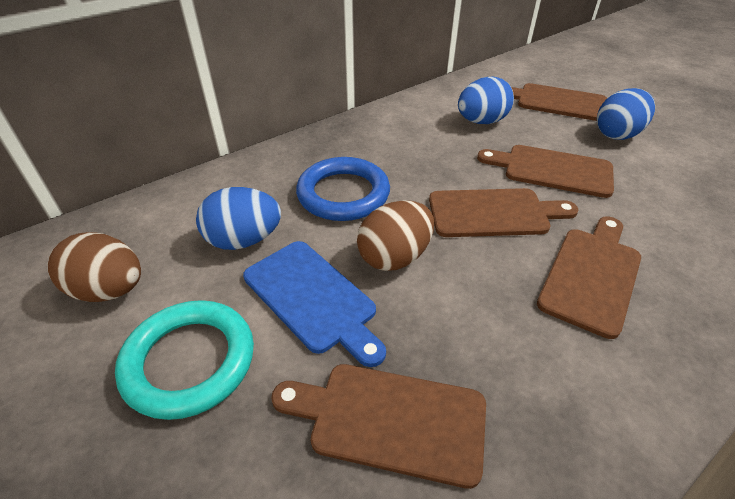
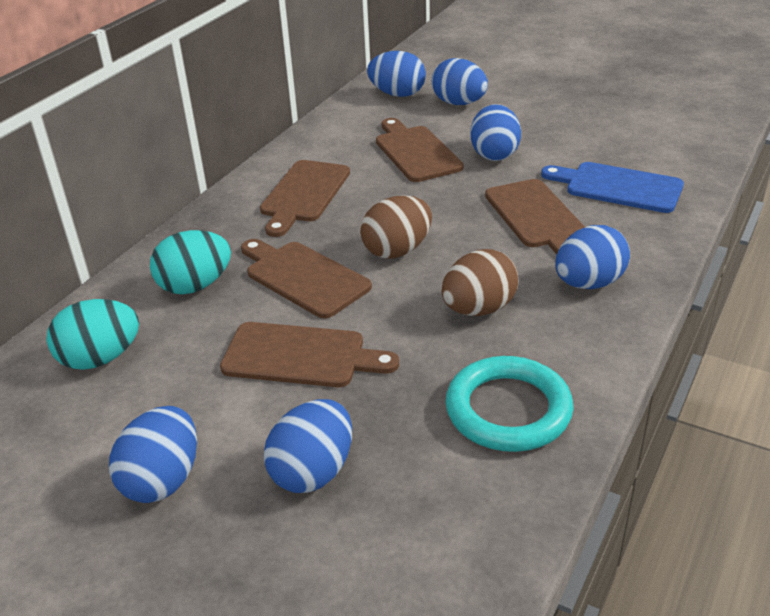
blue egg: [196,187,281,250] [458,76,514,124] [597,88,655,140] = 3 -> [109,406,197,503] [264,399,352,493] [367,51,426,97] [432,58,488,105] [470,104,521,161] [555,225,630,289] = 6
blue ring: [296,157,390,221] = 1 -> none = 0
turquoise egg: none = 0 -> [46,299,139,370] [150,230,231,294] = 2

